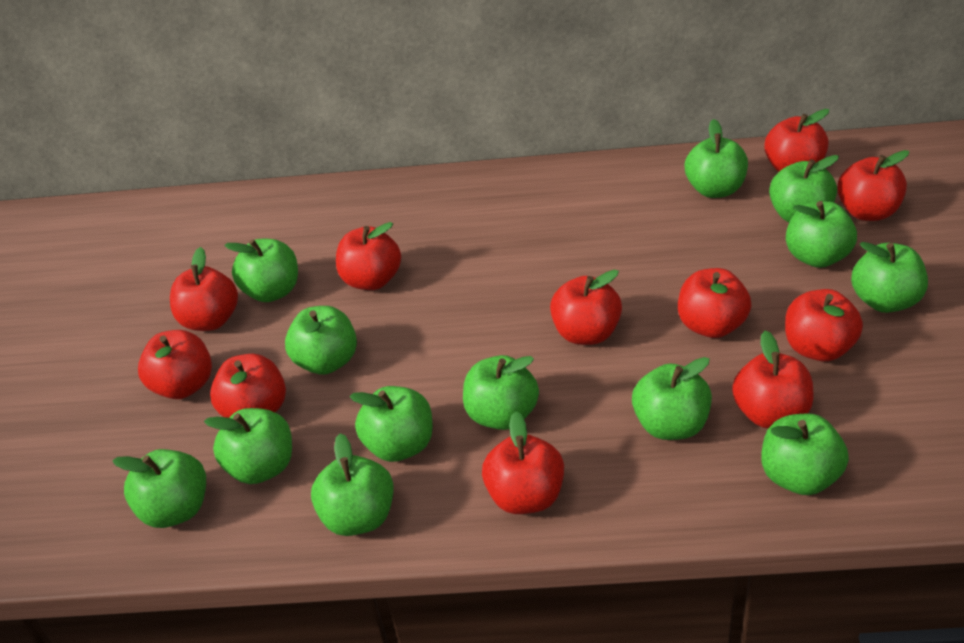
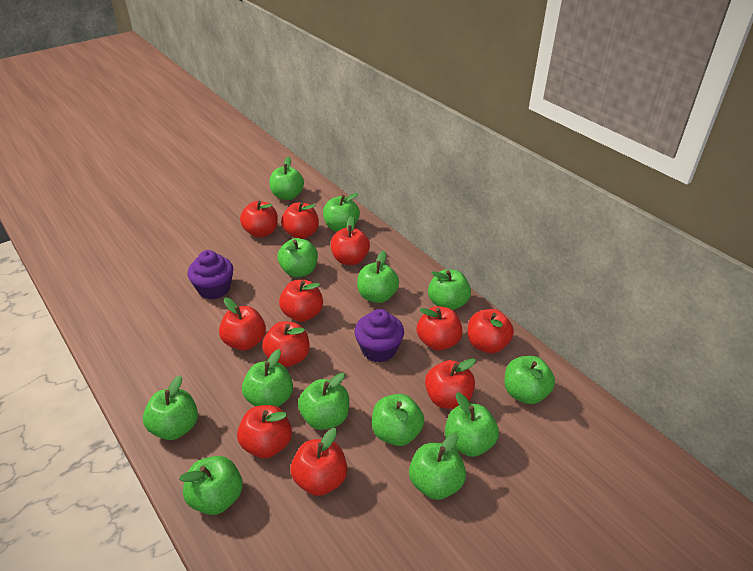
purple cupcake: none = 0 -> [188,250,233,299] [354,309,404,363] = 2

